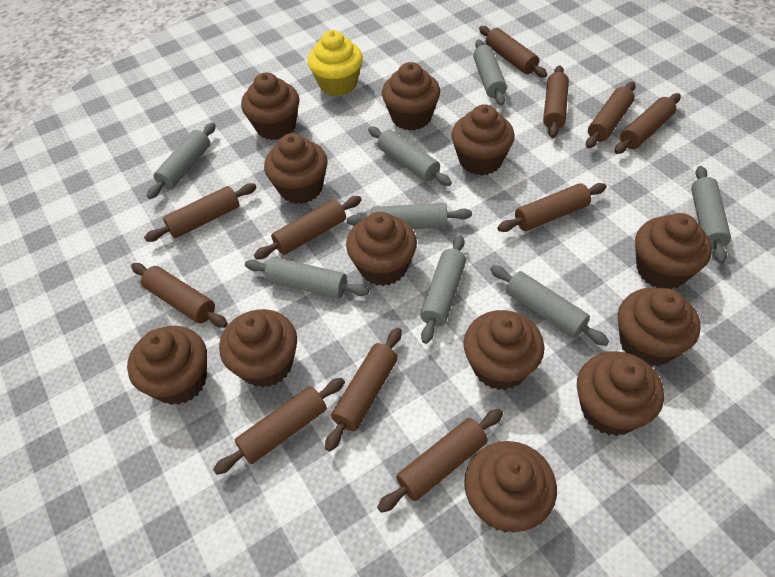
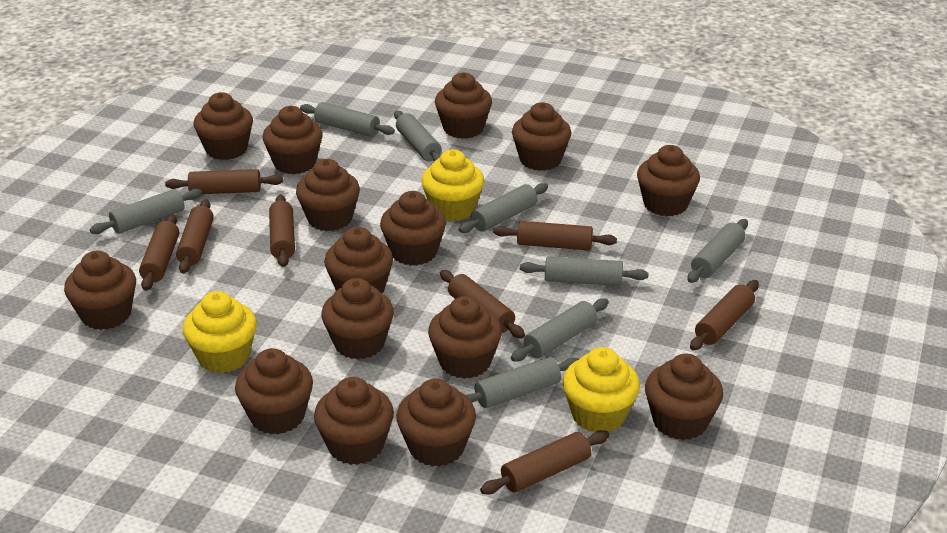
brown cupcake: [127,326,207,405] [219,309,297,388] [241,72,299,140] [264,133,328,204] [346,212,417,286] [382,62,440,131] [451,104,514,175] [463,310,544,390] [464,441,557,533] [577,351,664,436] [618,288,701,367] [635,213,712,289] = 12 -> [64,251,136,330] [194,92,253,160] [235,348,313,435] [263,106,323,174] [296,159,360,231] [314,377,394,465] [321,278,394,359] [324,227,393,293] [380,191,446,266] [396,378,476,467] [428,296,502,379] [435,72,492,139] [512,102,571,171] [637,145,700,216] [645,354,723,440] = 15
brown rolling pin: [131,263,228,328] [144,183,257,242] [213,378,345,475] [254,196,362,260] [325,328,401,452] [377,409,503,513] [479,26,547,78] [497,183,607,232] [543,65,569,138] [586,82,636,148] [614,93,681,154] = 11 -> [139,214,179,291] [165,169,283,194] [176,200,214,273] [269,195,295,267] [440,270,525,338] [480,430,610,494] [493,221,617,251] [690,280,759,350] = 8
yellow cupcake: [308,30,363,96] = 1 -> [183,291,257,373] [421,149,484,221] [563,347,640,432] = 3

